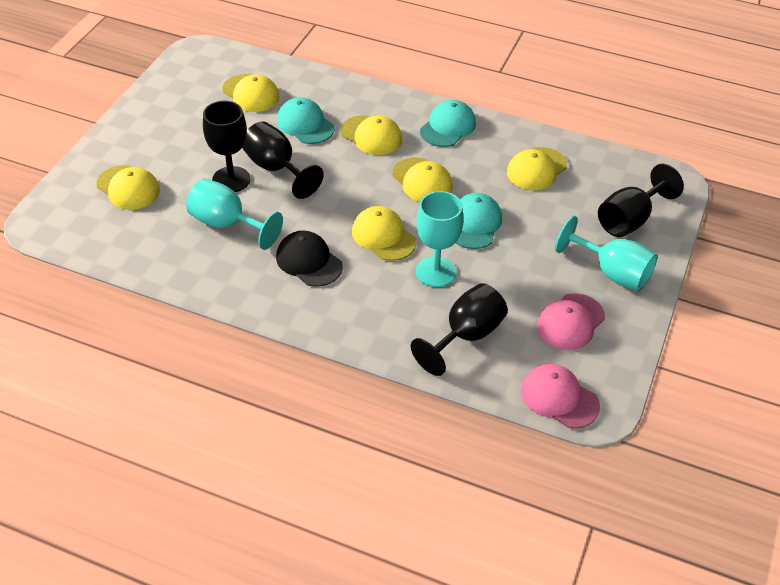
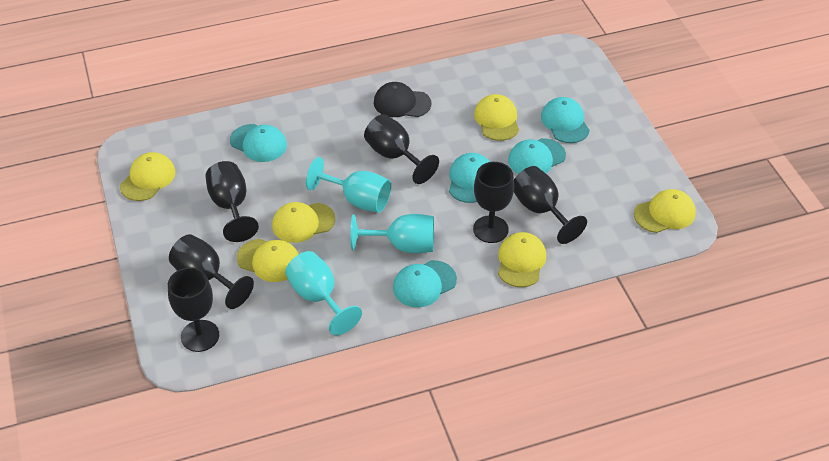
black goblet: [203,101,251,192] [242,121,324,199] [411,283,508,376] [598,164,684,237] = 4 -> [168,267,219,352] [169,234,254,309] [205,161,259,242] [364,114,439,184] [473,162,514,243] [514,166,587,244] = 6
pink cap: [521,364,600,429] [537,293,605,350] = 2 -> none = 0
turquoise cap: [277,97,335,144] [420,100,476,147] [455,193,502,249] = 3 -> [230,124,287,162] [393,260,457,307] [449,153,490,203] [508,138,566,174] [541,97,590,143] = 5

